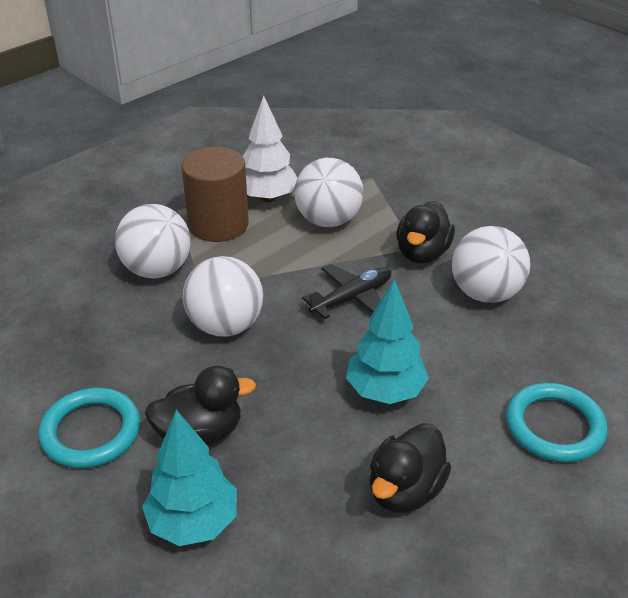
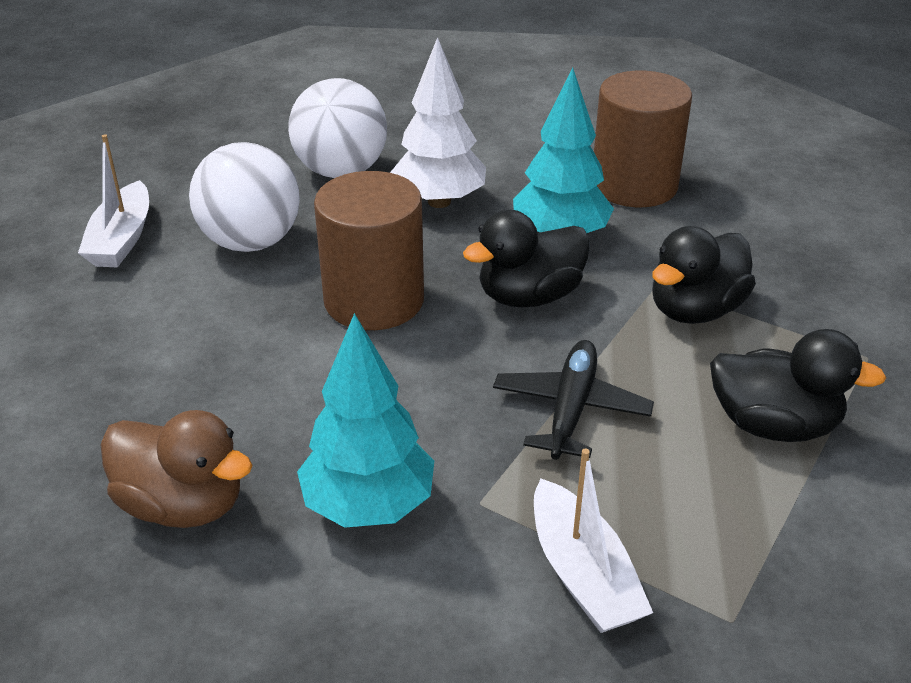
brown cylinder: [181,147,249,242] = 1 -> [314,171,424,330] [594,71,692,207] = 2
brown duck: none = 0 -> [101,410,253,528] = 1
turquoise ring: [38,388,140,468] [506,383,607,462] = 2 -> none = 0
white ball: [115,204,191,279] [183,256,263,337] [294,158,363,227] [452,226,530,303] = 4 -> [189,142,300,252] [288,78,387,178] = 2
white boat: none = 0 -> [78,134,149,268] [534,448,653,633] = 2

